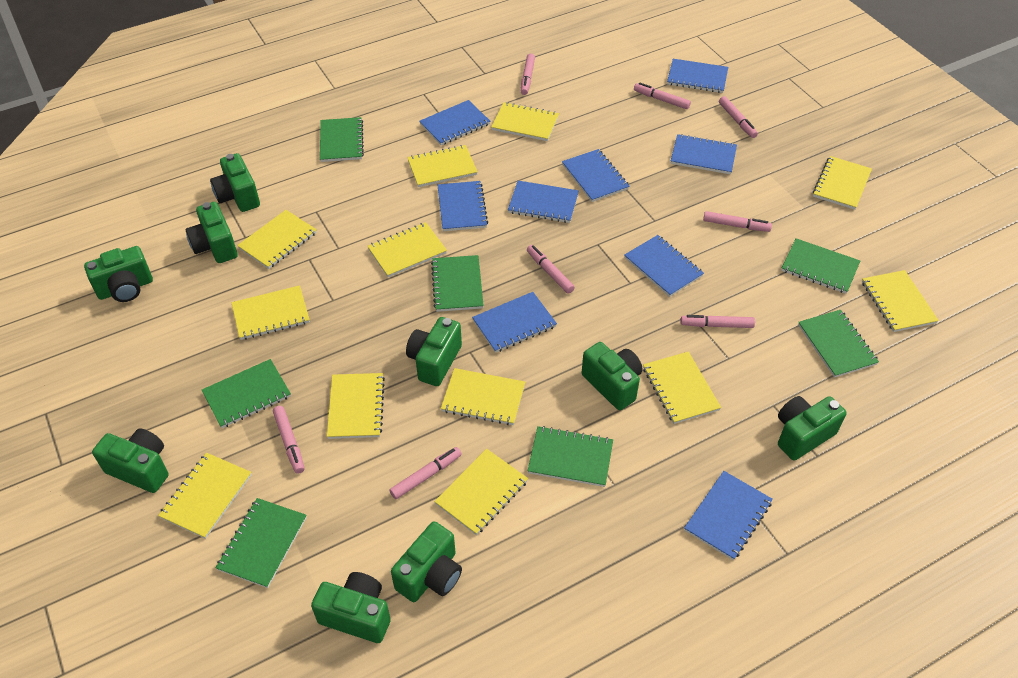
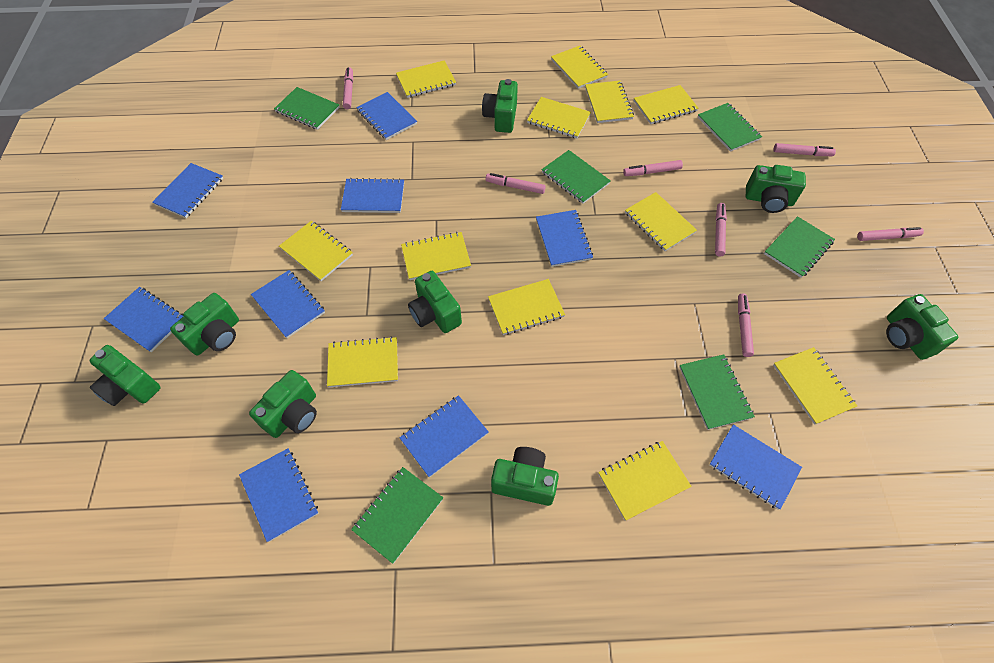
green camera: [84,246,153,302] [92,428,169,493] [185,202,238,263] [210,153,260,212] [311,572,391,643] [391,521,462,602] [406,317,462,386] [581,342,642,410] [778,396,847,461] = 9 -> [90,345,161,406] [170,293,239,356] [249,370,317,438] [408,271,462,333] [482,79,518,133] [491,447,559,506] [746,165,806,213] [886,294,958,360] = 8
green notebook: [202,359,291,428] [216,498,307,588] [320,117,364,162] [431,255,484,312] [527,426,613,487] [781,238,860,294] [798,310,879,378] = 7 -> [274,87,340,130] [351,467,443,564] [541,150,611,204] [679,354,755,430] [698,103,762,152] [764,216,835,278] = 6
pink marker: [273,406,305,474] [389,447,462,499] [521,54,535,95] [527,245,575,294] [634,83,691,109] [680,315,755,328] [703,211,772,232] [719,96,758,138] = 8 -> [343,67,353,110] [486,173,546,194] [623,160,683,176] [715,203,727,257] [738,293,754,357] [773,143,836,156] [857,227,924,241] = 7

